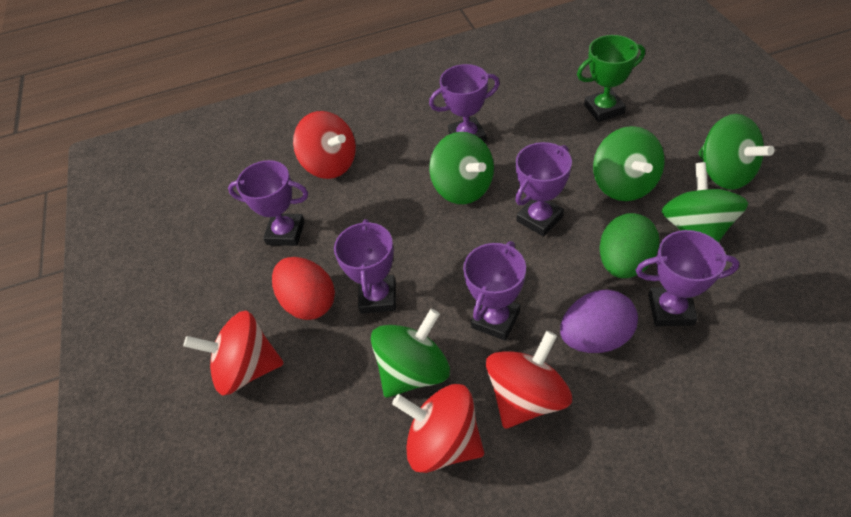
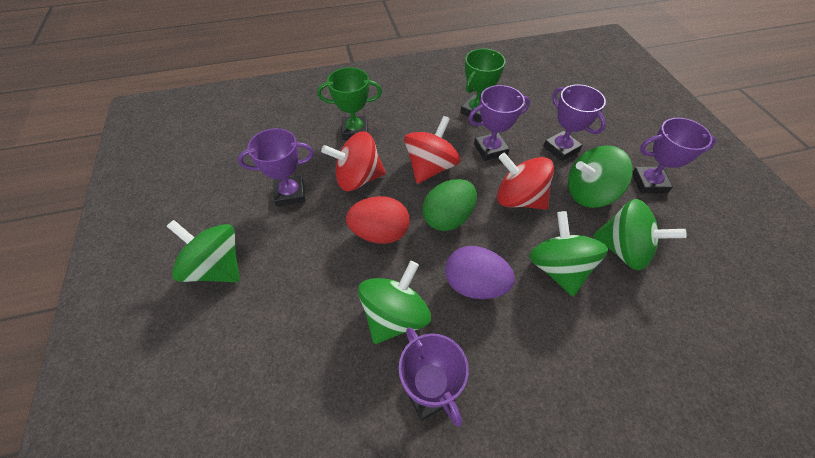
green trophy: [577,35,645,122] = 1 -> [317,67,382,140] [460,48,505,122] = 2
purple trophy: [228,160,308,246] [334,219,396,314] [429,64,500,143] [463,241,526,341] [515,142,572,237] [636,230,739,326] = 6 -> [238,128,314,207] [399,327,469,427] [468,85,530,161] [543,84,606,161] [632,118,716,193] = 5
red spinning top: [183,311,284,396] [293,111,356,179] [392,384,484,473] [486,331,572,429] = 4 -> [321,132,386,191] [404,116,460,184] [497,153,554,210] = 3

